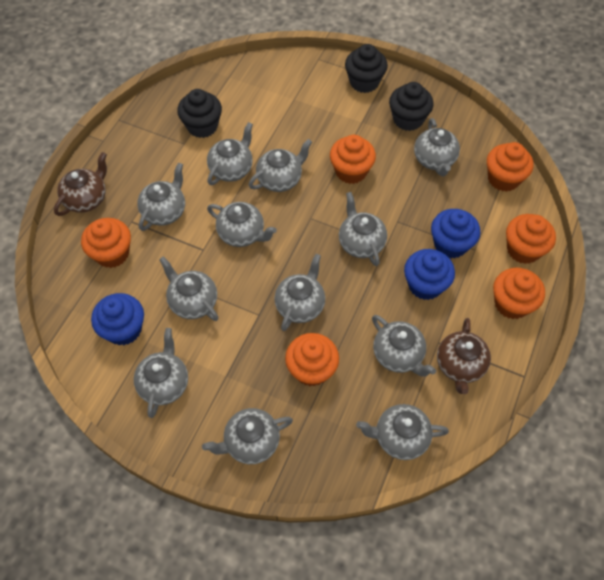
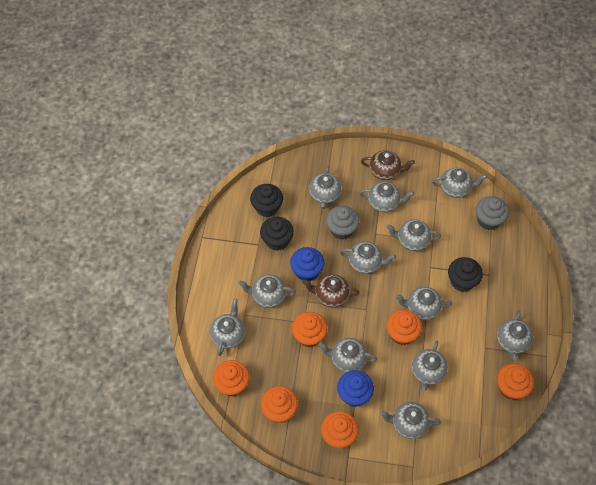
blue cupcake: [91,293,144,345] [404,249,455,300] [431,209,480,259] = 3 -> [290,247,325,281] [337,370,374,407] = 2
grey cupcake: none = 0 -> [326,206,359,239] [476,196,509,230] = 2

